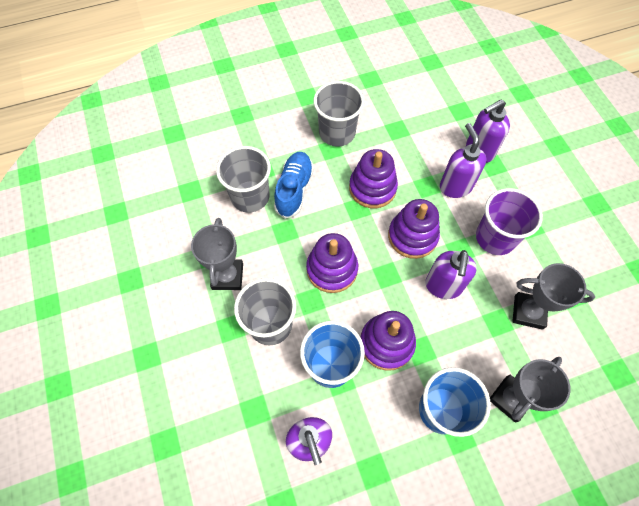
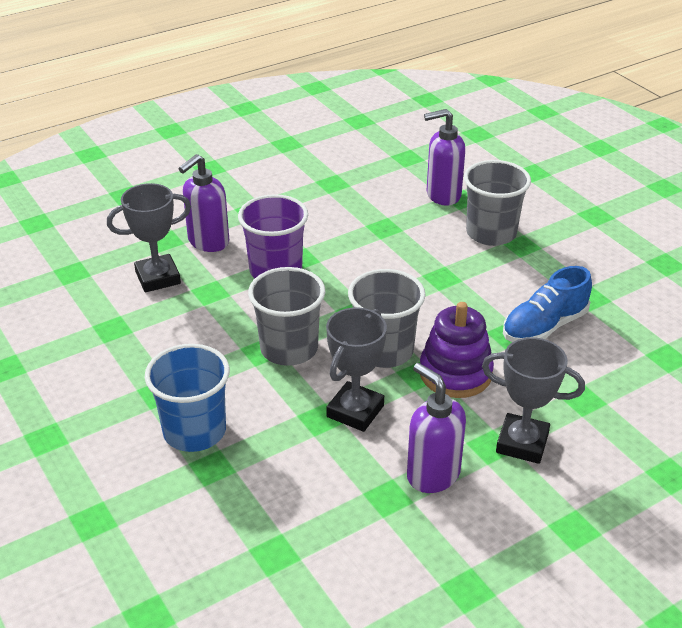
blue cup: [300,321,365,388] [419,367,491,437] = 2 -> [145,344,230,452] = 1
purple soap dispenser: [286,417,332,465] [425,250,477,299] [440,123,486,198] [466,99,510,163] = 4 -> [179,154,229,252] [407,363,466,493] [424,109,465,206] = 3
purple stacking toy: [306,233,358,293] [349,149,398,208] [360,311,416,371] [388,199,440,259] = 4 -> [420,302,494,398] = 1

